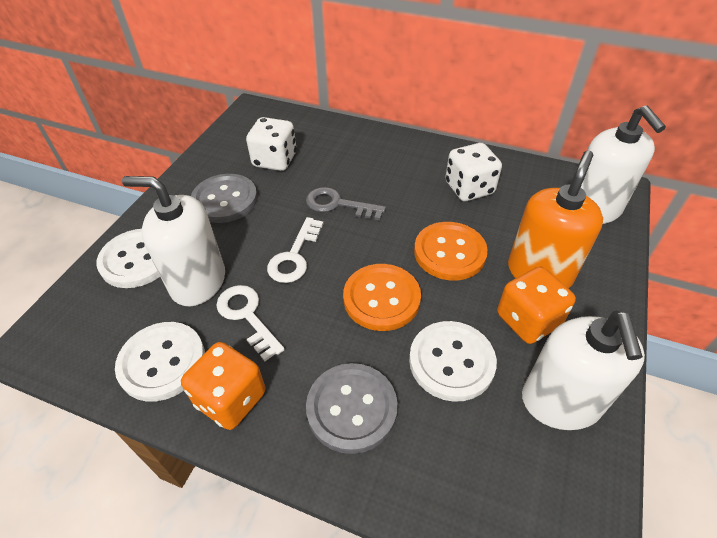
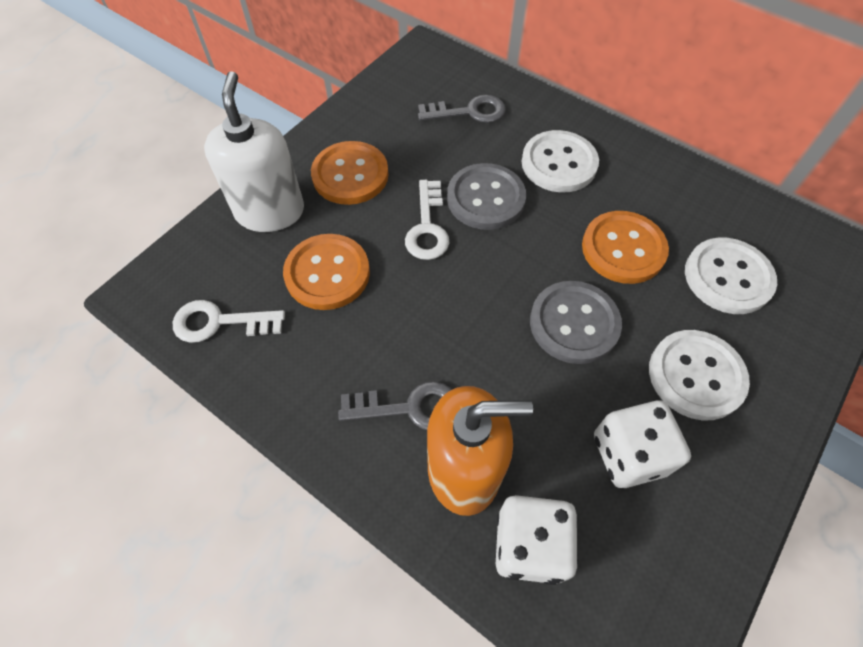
grey key: [306,187,386,220] = 1 -> [338,381,452,430] [418,95,506,123] = 2
orange button: [343,264,421,331] [414,222,488,281] = 2 -> [283,234,370,310] [311,141,389,205] [582,211,669,284] = 3
orange dice: [181,342,266,430] [497,267,576,344] = 2 -> none = 0
white soap dispenser: [122,176,225,306] [522,311,645,430] [580,105,666,224] = 3 -> [204,71,304,232] = 1

